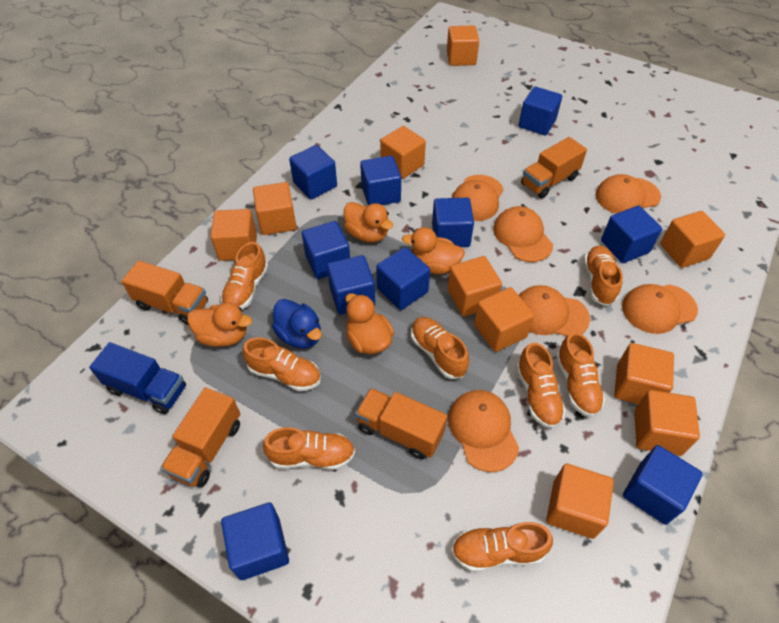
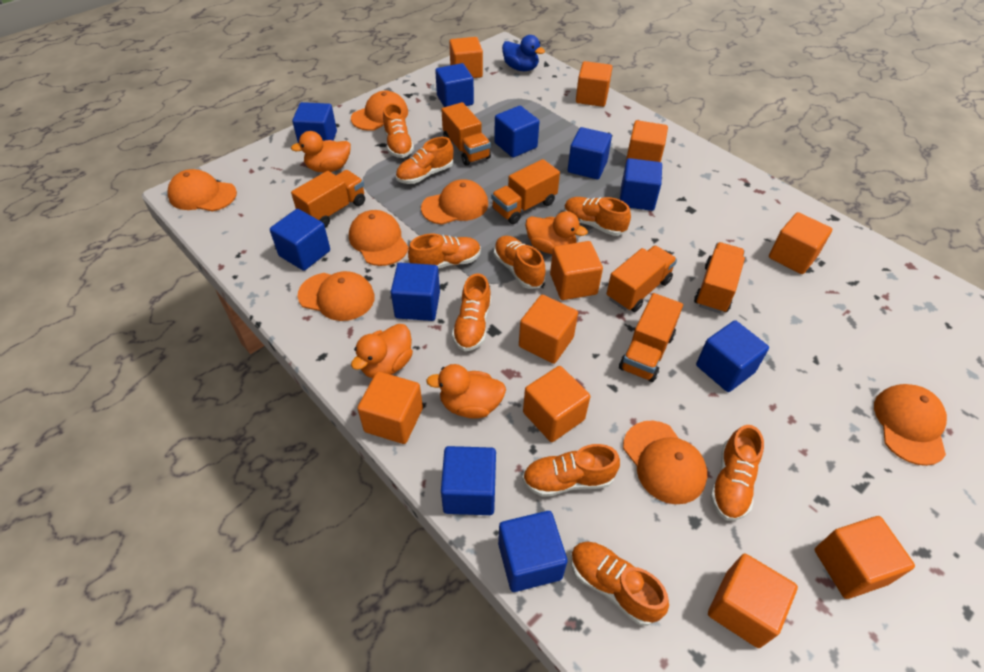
blue truck: [89,342,186,414] = 1 -> none = 0
orange cap: [448,390,519,472] [452,175,503,221] [493,206,553,262] [519,285,590,336] [596,174,661,214] [622,284,698,334] = 6 -> [167,169,237,212] [298,271,375,321] [349,210,409,266] [351,91,408,131] [421,179,488,225] [623,421,707,504] [874,384,947,466] = 7
orange shoe: [221,242,268,310] [243,337,321,391] [263,427,355,470] [411,317,469,379] [451,522,553,572] [516,343,566,428] [556,332,605,417] [584,246,623,306] = 8 -> [383,103,414,158] [396,137,453,184] [408,234,481,269] [452,273,491,351] [494,236,545,289] [522,444,620,497] [564,197,631,236] [571,542,669,626] [710,425,764,521] = 9
orange truck: [121,261,208,325] [160,387,240,488] [355,388,447,459] [521,137,587,198] = 4 -> [291,170,365,228] [441,102,491,166] [491,159,560,224] [606,245,677,312] [619,293,683,382] [694,242,745,313] = 6

